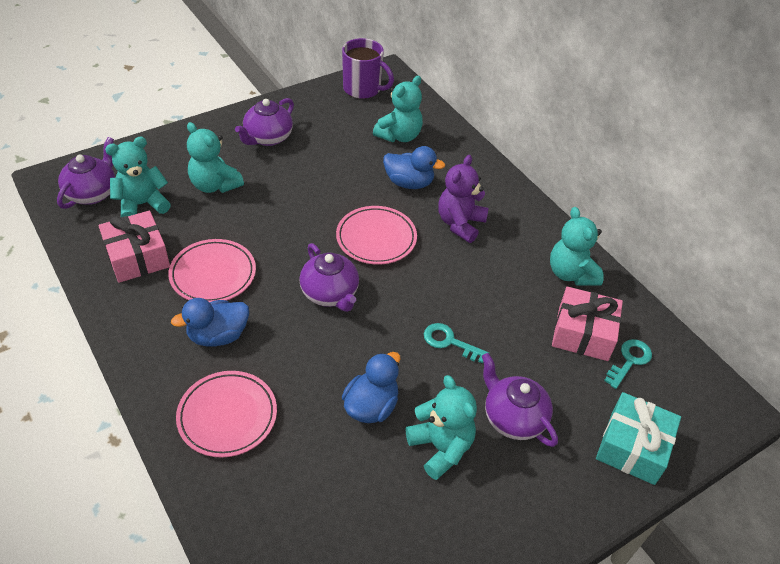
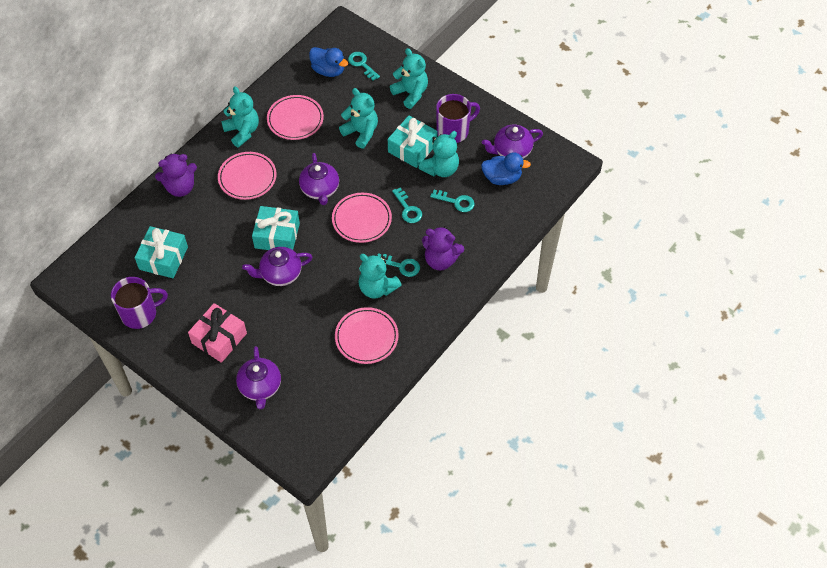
blue duck: [171,298,249,347] [342,352,401,423] [383,146,445,189] = 3 -> [309,47,348,77] [481,152,531,185] = 2
pink gift: [98,211,170,283] [552,287,623,361] = 2 -> [188,303,247,363] = 1
pink plate: [168,239,256,302] [176,371,277,457] [336,206,417,265] = 3 -> [218,152,277,200] [267,95,324,140] [332,193,392,243] [335,307,399,364] = 4
purple mug: [342,38,394,99] = 1 -> [111,277,168,329] [436,94,480,143] = 2
purple teddy bear: [438,155,489,243] = 1 -> [155,153,197,197] [422,226,464,270] = 2
turquoise gift: [596,392,681,485] = 1 -> [135,226,188,278] [252,206,300,250] [388,116,437,168] = 3
turquoise key: [424,323,489,364] [604,339,652,389] = 2 -> [348,52,380,80] [378,253,420,277] [392,188,422,223] [430,190,475,212] = 4

